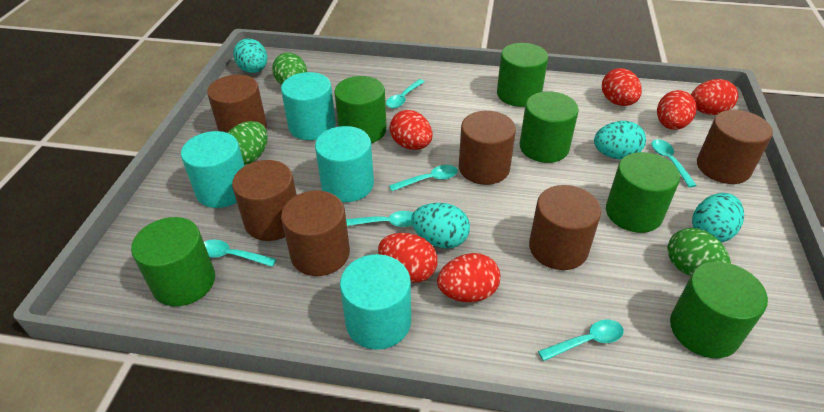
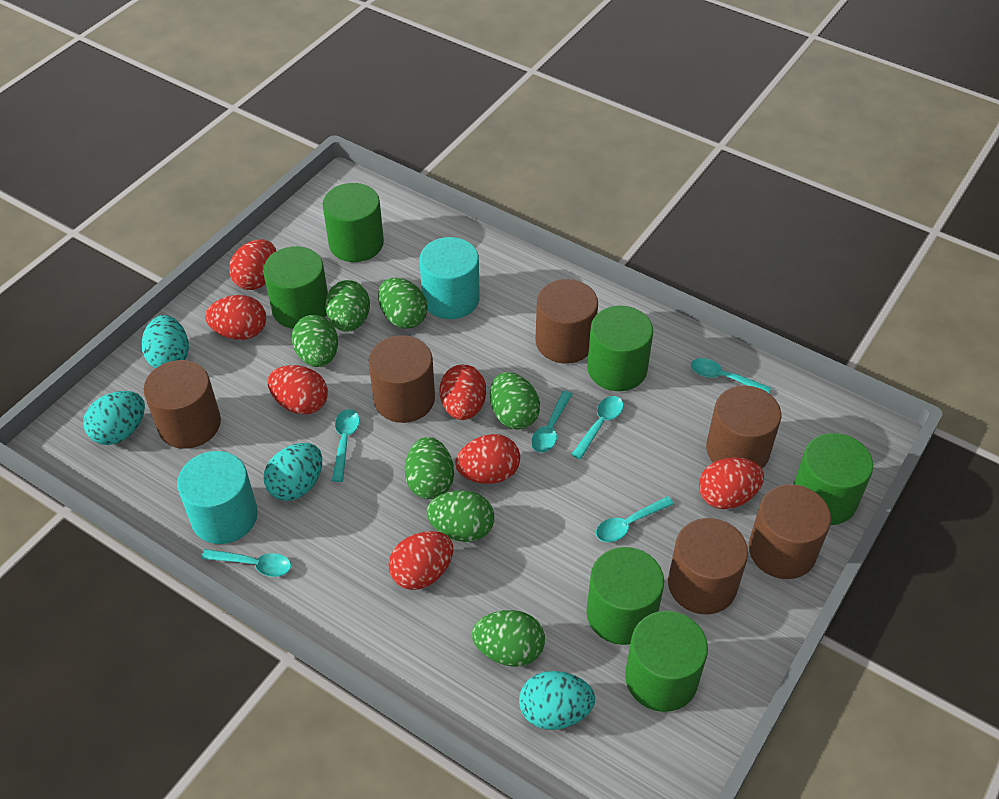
green egg: [228,121,267,165] [272,52,307,85] [668,228,731,276] = 3 -> [292,315,338,367] [325,280,370,332] [378,278,428,329] [405,437,454,499] [427,490,494,542] [472,610,545,667] [490,372,540,430] = 7
red egg: [378,233,438,283] [390,110,433,150] [437,253,500,302] [602,68,642,106] [657,90,697,130] [691,79,738,115] = 6 -> [205,295,266,340] [229,239,276,290] [268,365,328,415] [388,531,453,590] [440,365,486,420] [455,434,520,484] [699,457,764,509] = 7
turquoise cylinder: [181,131,245,208] [281,72,336,140] [315,126,374,202] [340,254,411,350] = 4 -> [177,451,258,544] [420,237,480,319] = 2

